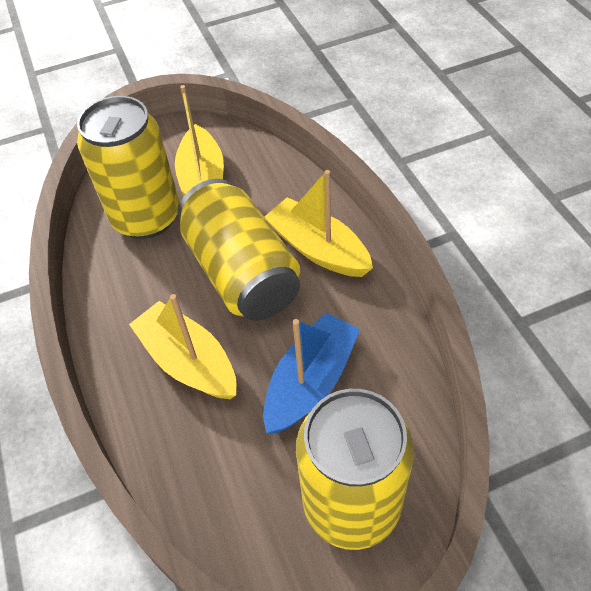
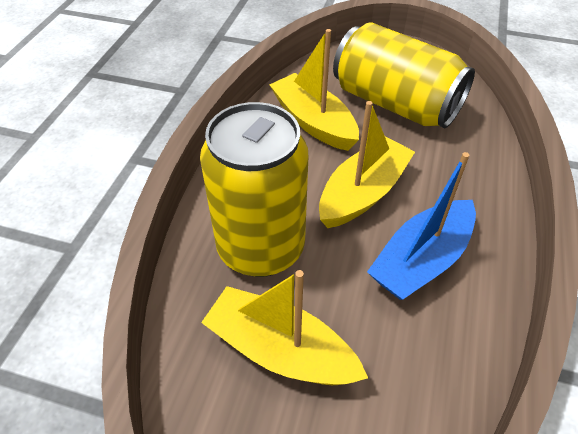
yellow can: [77,96,180,239] [178,179,300,321] [296,389,414,550] = 3 -> [200,102,308,277] [333,22,475,128] = 2

